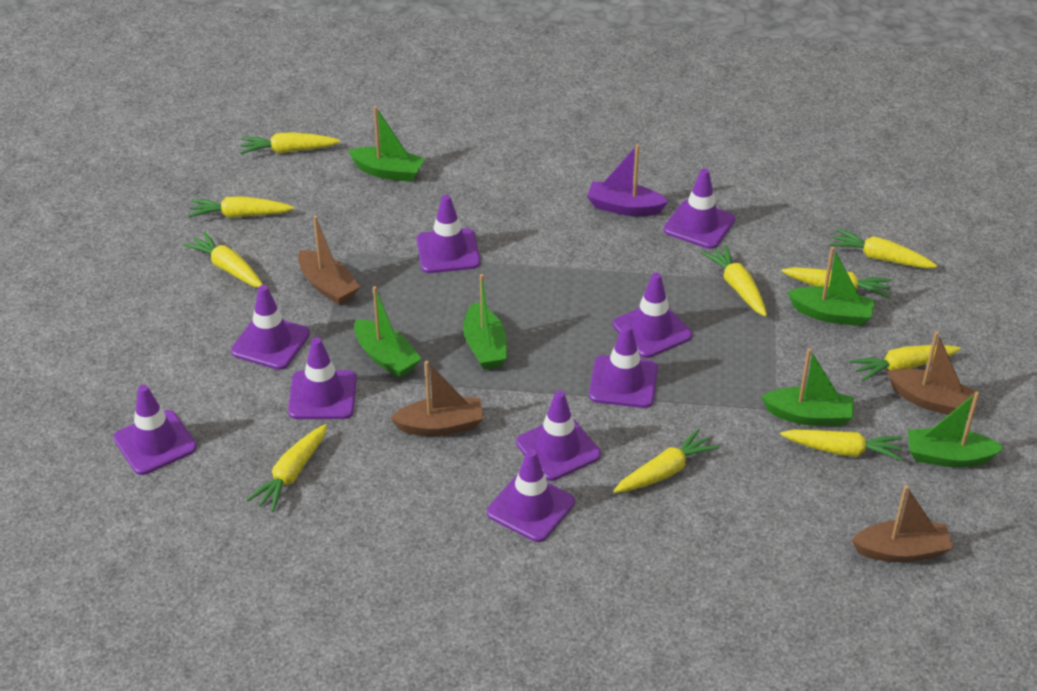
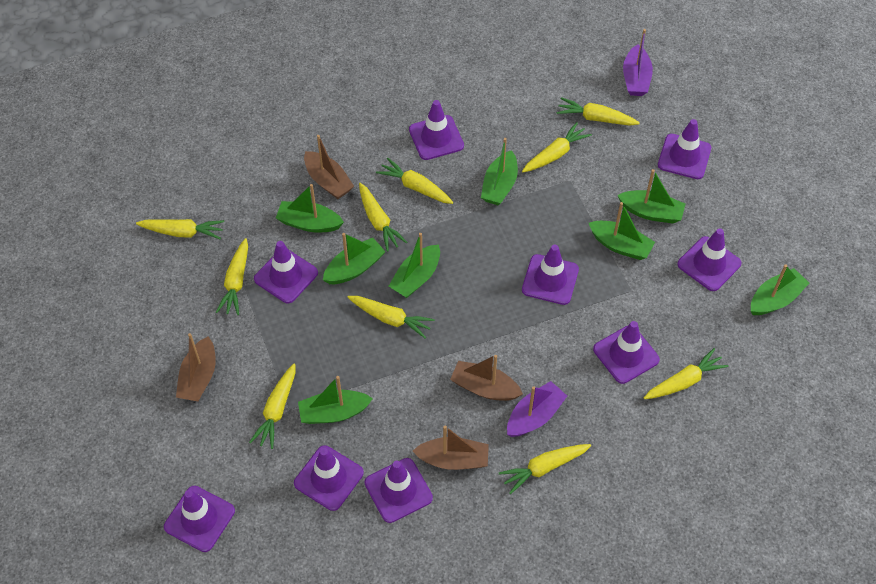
green boat: [348,106,425,182] [354,286,422,378] [463,274,507,370] [761,348,854,426] [787,247,875,326] [908,392,1004,468] = 6 -> [276,184,344,232] [298,376,373,424] [323,233,386,284] [389,233,440,298] [481,138,518,205] [589,202,655,260] [617,169,686,223] [751,264,809,315] = 8
purple boat: [587,144,668,216] = 1 -> [507,381,567,437] [623,29,653,96] = 2

